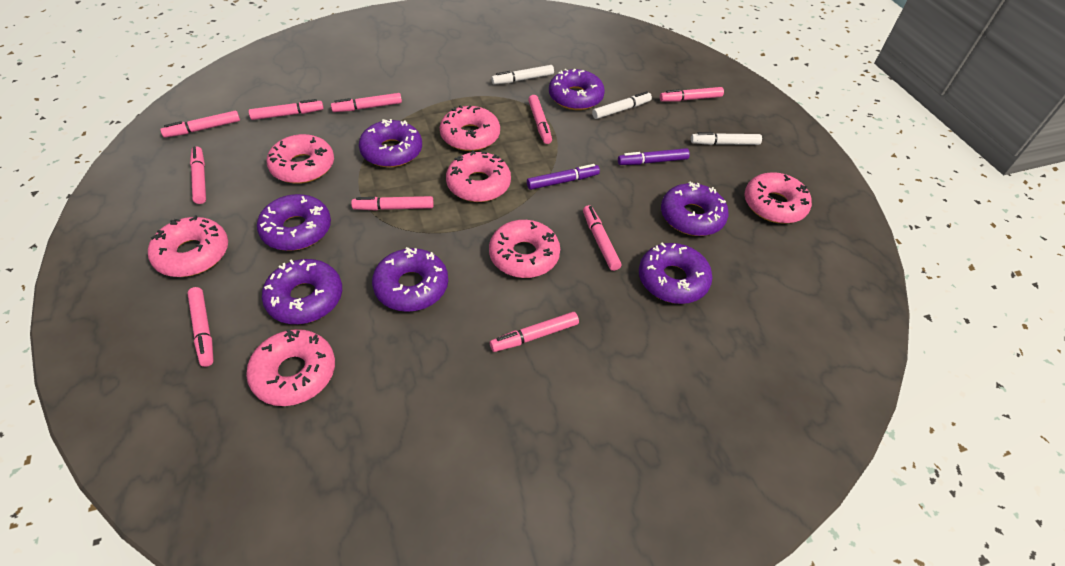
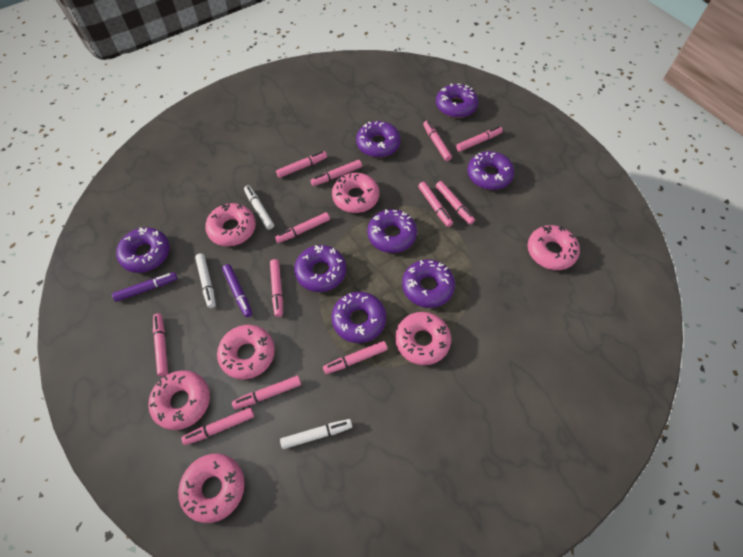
pink marker: [160,111,240,138] [187,287,214,367] [190,146,206,204] [248,99,324,120] [331,93,402,112] [351,196,434,211] [490,312,579,352] [528,95,552,144] [583,205,621,271] [660,87,724,102] = 10 -> [153,314,168,376] [182,407,254,445] [232,376,301,410] [270,259,283,317] [275,212,330,243] [276,151,327,178] [310,160,362,186] [323,341,388,374] [418,182,453,227] [423,121,452,161] [436,181,475,224] [456,126,503,152] = 12
purple donut: [257,194,331,251] [262,259,342,324] [359,119,422,167] [372,247,448,312] [549,69,605,110] [639,243,712,304] [661,182,729,236] = 7 -> [116,227,170,273] [294,245,346,292] [331,292,386,343] [356,121,401,158] [367,209,417,253] [402,259,455,308] [436,83,478,118] [467,151,514,190] = 8

